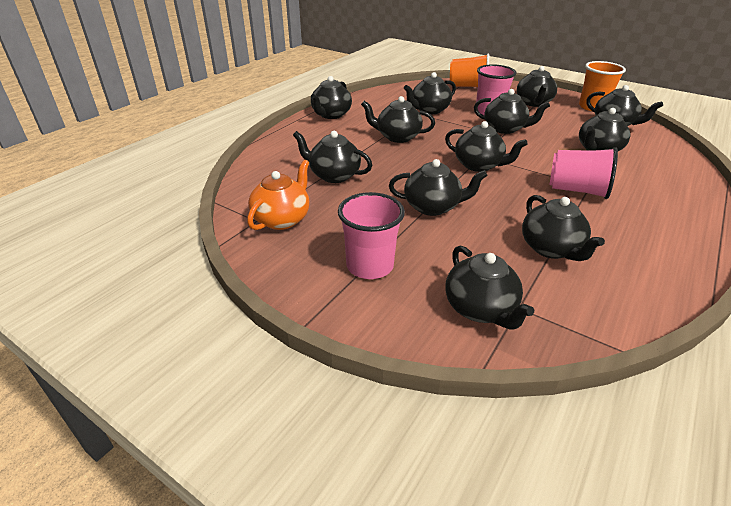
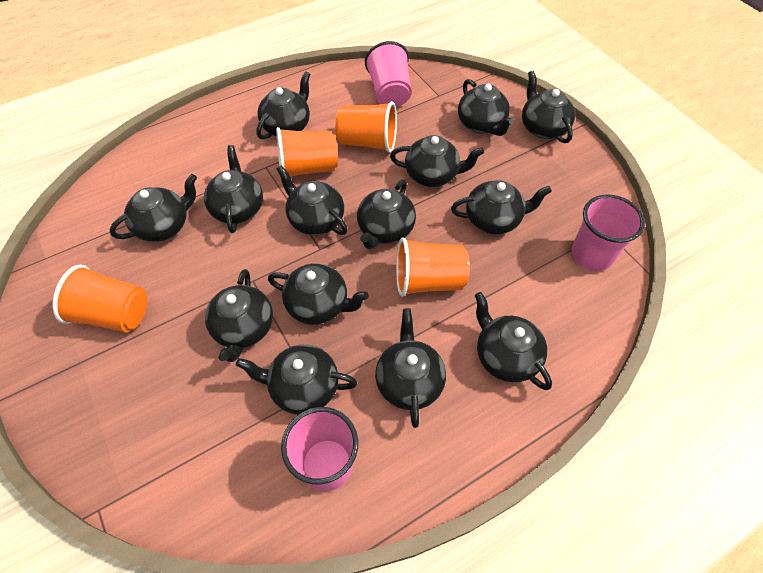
black teapot: [293,131,372,183] [311,76,352,119] [361,96,435,143] [389,159,488,216] [404,72,456,114] [445,121,528,172] [445,246,534,329] [474,89,550,134] [517,66,557,107] [522,195,605,261] [579,108,630,151] [587,85,663,126] = 12 -> [109,174,197,242] [204,145,263,233] [205,269,273,362] [236,345,357,415] [256,71,310,140] [268,263,369,325] [277,165,348,235] [357,179,416,249] [375,308,446,428] [390,135,484,187] [451,180,552,234] [458,79,514,136] [475,292,552,390] [522,71,575,143] = 14
orange cup: [450,54,489,87] [579,61,626,111] = 2 -> [52,265,147,332] [276,127,338,177] [335,101,397,153] [396,238,470,297] = 4
orange teapot: [247,160,309,230] = 1 -> none = 0

